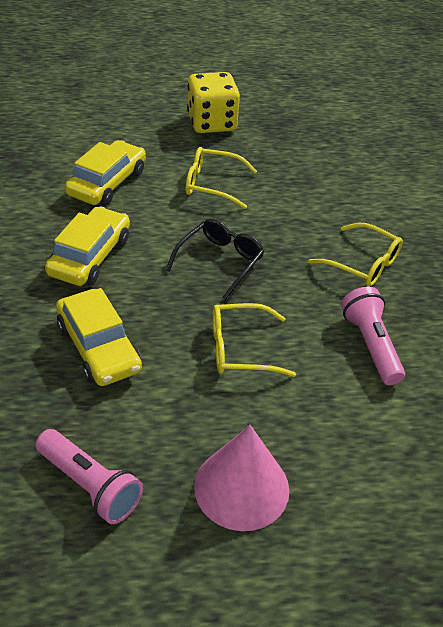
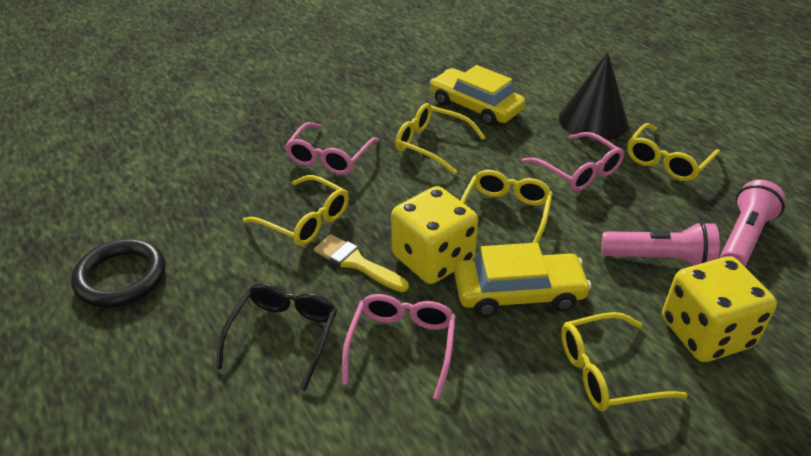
black cone: none = 0 -> [559,52,628,141] = 1
black ring: none = 0 -> [71,239,165,308] = 1
pink cone: [194,425,289,531] = 1 -> none = 0
pink glasses: none = 0 -> [285,122,379,175] [342,294,456,400] [522,132,624,191] = 3
yellow brush: none = 0 -> [314,234,409,292] = 1
yellow car: [45,207,130,286] [56,288,142,386] [65,140,146,205] = 3 -> [430,65,525,126] [454,243,591,317] = 2
yellow dice: [187,72,240,133] = 1 -> [391,186,478,284] [662,256,777,362] = 2
yellow glasses: [186,147,257,209] [213,303,296,377] [308,223,403,287] = 3 -> [243,175,349,246] [395,103,486,175] [461,170,553,243] [561,312,688,411] [627,123,720,181] = 5

